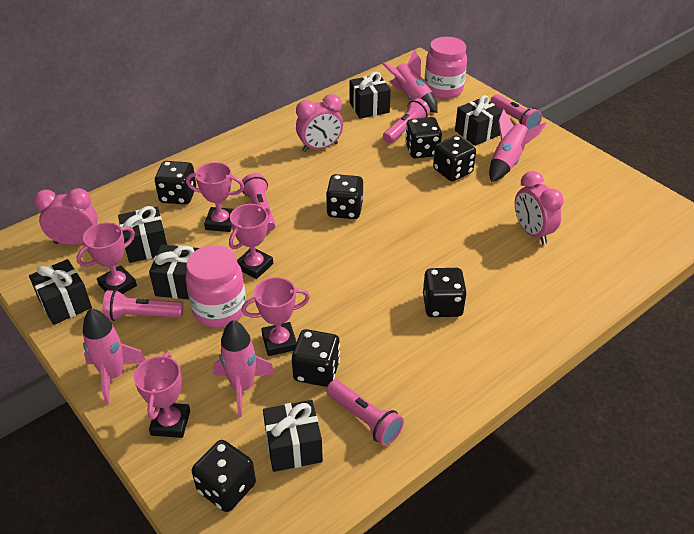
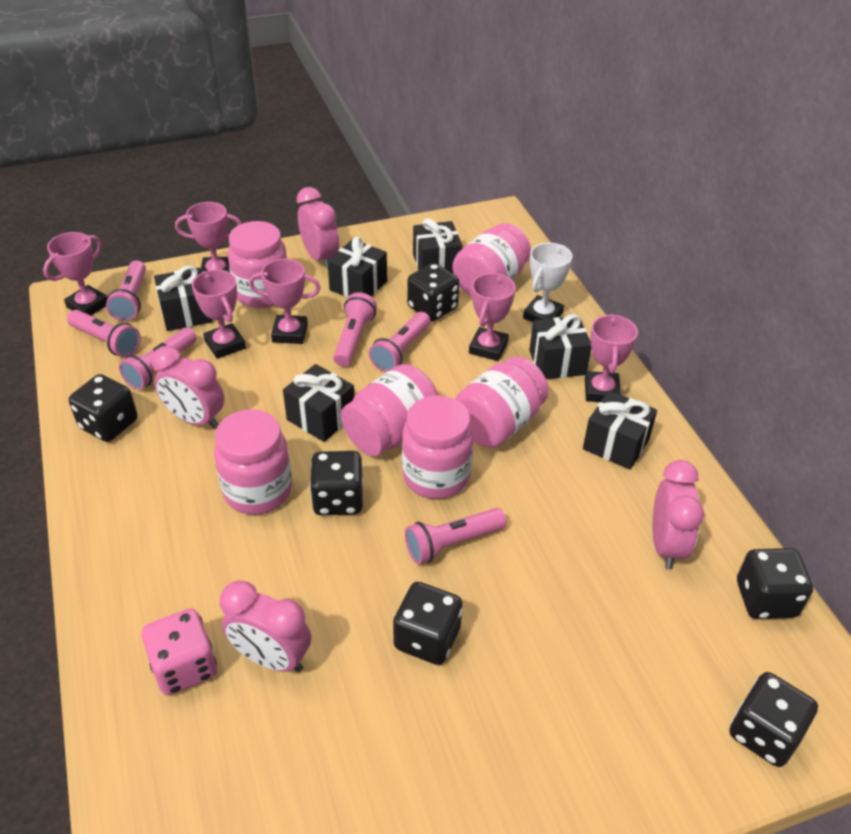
black dice: [155,161,196,205] [192,440,256,512] [292,329,340,387] [326,174,363,219] [405,117,442,159] [423,268,467,317] [433,136,476,181] = 7 -> [69,374,137,442] [310,451,363,515] [393,582,463,665] [407,263,459,321] [730,672,818,767] [737,548,813,619] = 6
pink clock: [33,188,98,245] [296,94,343,152] [515,171,564,245] = 3 -> [151,346,224,429] [220,580,311,672] [297,187,339,269] [653,460,704,569] = 4
pink dice: none = 0 -> [141,608,217,695] = 1
pink flashlight: [102,290,183,321] [242,173,276,232] [326,380,404,446] [383,98,430,143] [490,94,542,129] = 5 -> [67,310,141,357] [106,260,146,321] [119,327,197,390] [333,292,377,366] [369,312,430,372] [405,508,506,564] = 6
pink jar: [185,245,246,327] [425,37,467,99] = 2 -> [214,409,292,515] [228,221,287,308] [341,364,438,456] [402,395,473,499] [452,223,531,297] [455,356,549,448] = 6
pink rocket: [83,308,146,405] [213,320,275,417] [382,50,438,113] [489,109,547,182] = 4 -> none = 0
pink trophy: [76,222,137,294] [134,352,190,438] [186,162,244,232] [229,204,273,279] [242,277,310,356] = 5 -> [43,232,107,315] [175,202,242,273] [192,270,246,359] [249,259,320,344] [469,273,516,361] [585,314,638,402] = 6
white trophy: none = 0 -> [523,243,572,322] = 1

